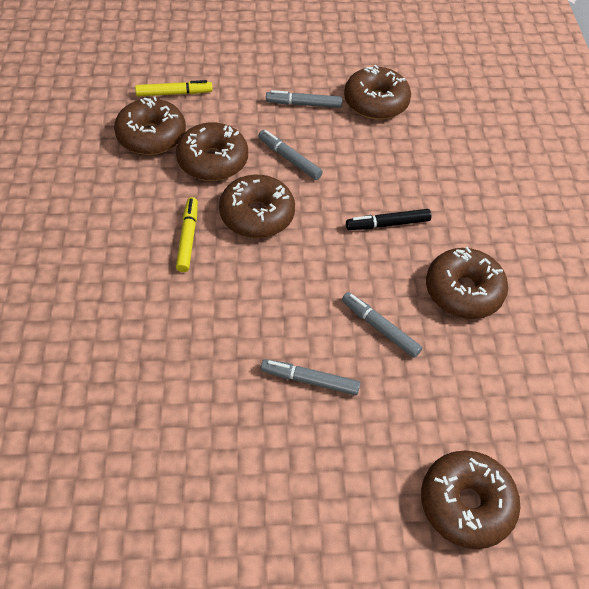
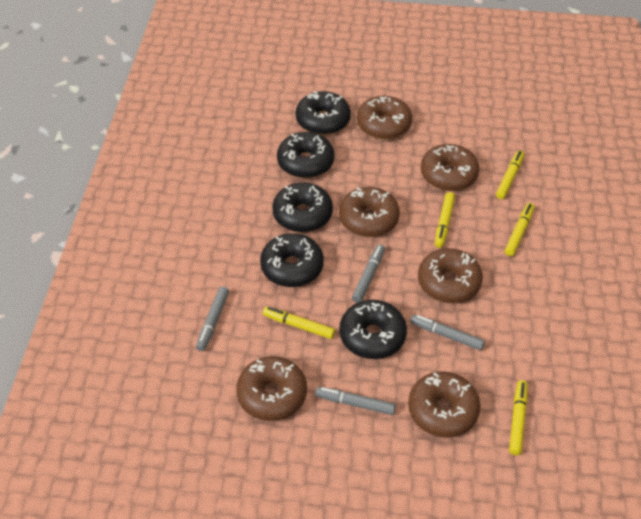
black donut: none = 0 -> [260,233,324,287] [272,183,333,232] [277,132,334,178] [295,91,351,135] [340,300,407,359] = 5
black marker: [346,209,431,230] = 1 -> none = 0
yellow marker: [135,80,213,97] [176,197,198,272] = 2 -> [263,306,335,339] [435,192,455,248] [496,150,524,199] [505,203,535,256] [509,380,527,455] = 5

